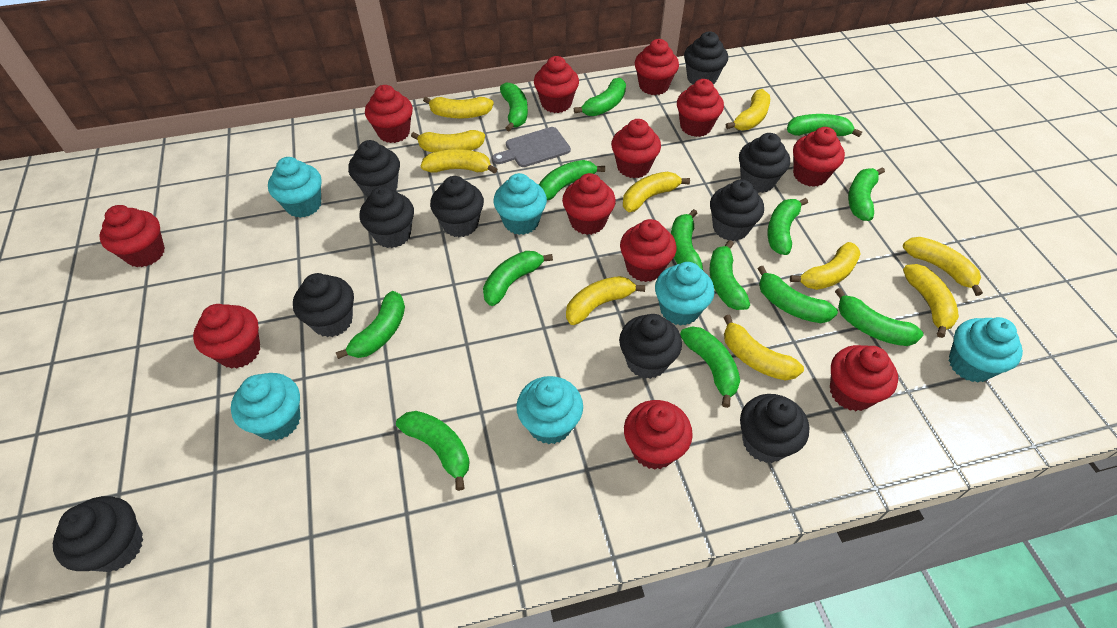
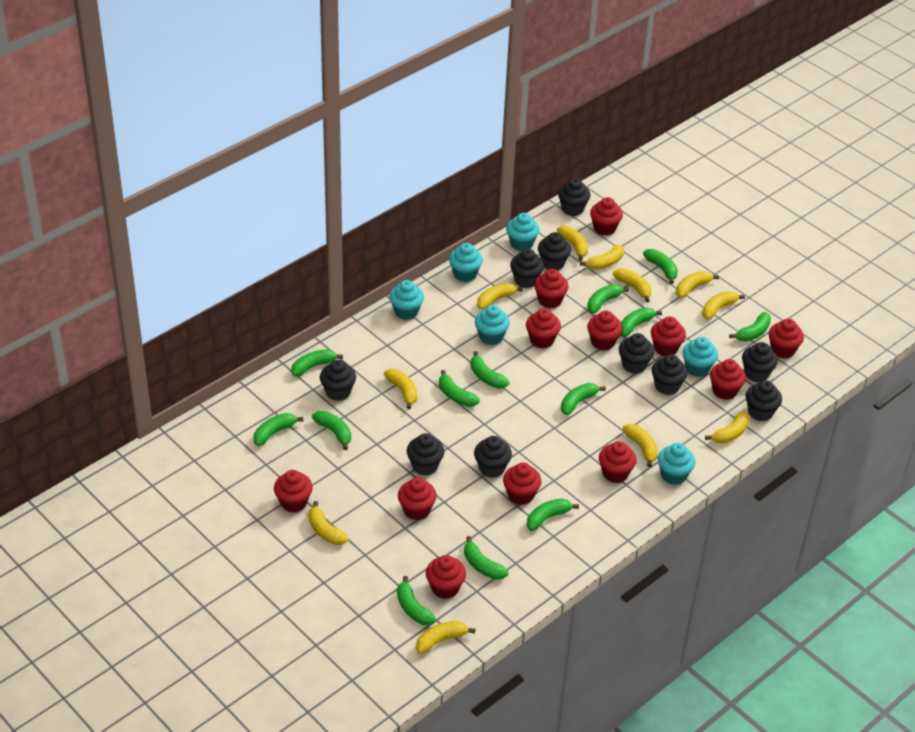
green banana: [336,291,405,359] [396,411,470,491] [483,251,553,306] [500,82,528,131] [539,160,605,200] [574,78,626,116] [671,209,703,270] [680,326,740,408] [709,240,750,310] [757,266,838,323] [767,198,808,255] [787,114,862,137] [835,288,924,346] [848,167,885,221] = 14 -> [254,413,303,446] [291,349,343,376] [312,411,351,450] [397,576,436,625] [439,370,480,407] [464,536,509,580] [470,351,509,388] [527,499,579,531] [561,383,606,415] [587,284,629,313] [621,308,662,337] [643,249,678,284] [729,312,771,342] = 13
grey cutting board: [492,127,571,167] = 1 -> none = 0
yellow banana: [411,130,485,153] [420,149,497,174] [423,97,494,119] [566,276,645,325] [623,172,690,212] [723,315,804,381] [726,89,770,130] [790,242,861,290] [903,237,983,296] [903,264,959,338] = 10 -> [308,501,349,545] [384,369,417,409] [416,621,475,654] [477,283,523,310] [557,226,588,261] [580,245,624,270] [613,268,651,302] [622,424,658,467] [676,271,719,298] [702,291,745,319] [705,411,749,444] = 11

